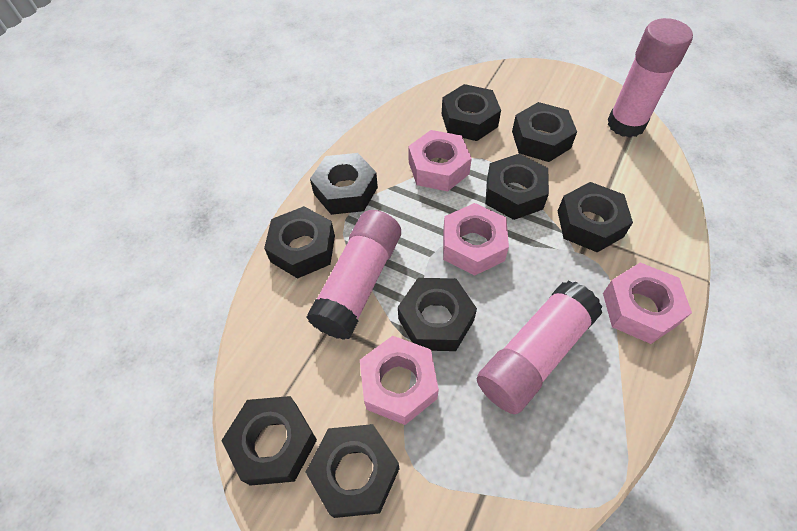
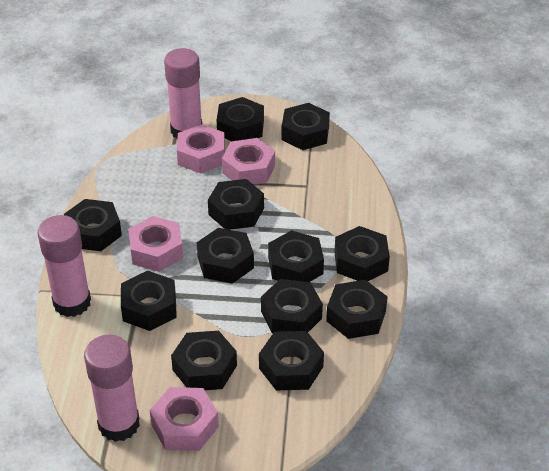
black nut: [221,396,317,486] [264,206,335,279] [306,424,399,518] [310,153,378,215] [398,278,477,351] [442,84,501,141] [485,154,549,220] [512,102,577,162] [558,182,633,252] = 9 -> [64,199,122,251] [121,271,177,331] [171,331,237,390] [197,228,254,284] [208,179,264,230] [217,97,264,141] [259,331,324,390] [261,279,323,334] [268,230,324,282] [282,103,330,150] [326,280,388,339] [335,226,390,281] = 12

